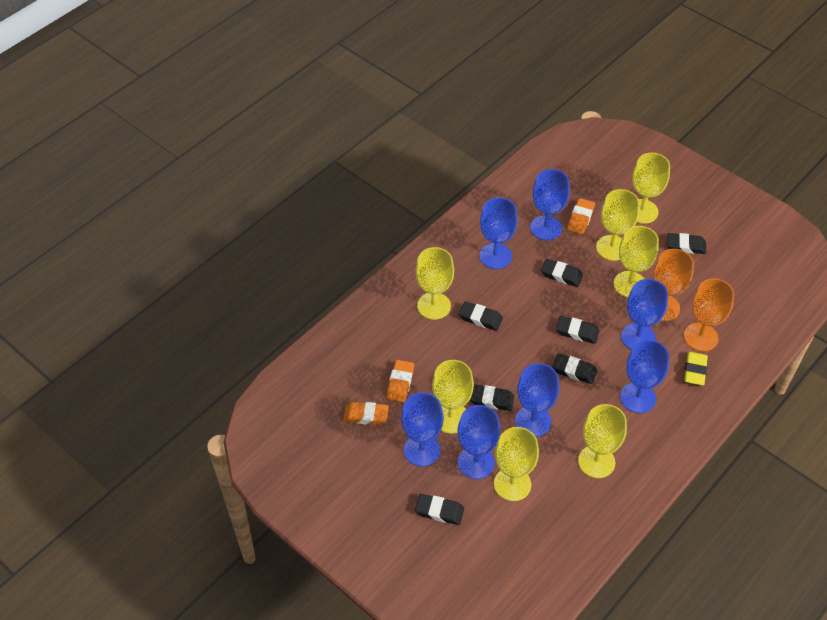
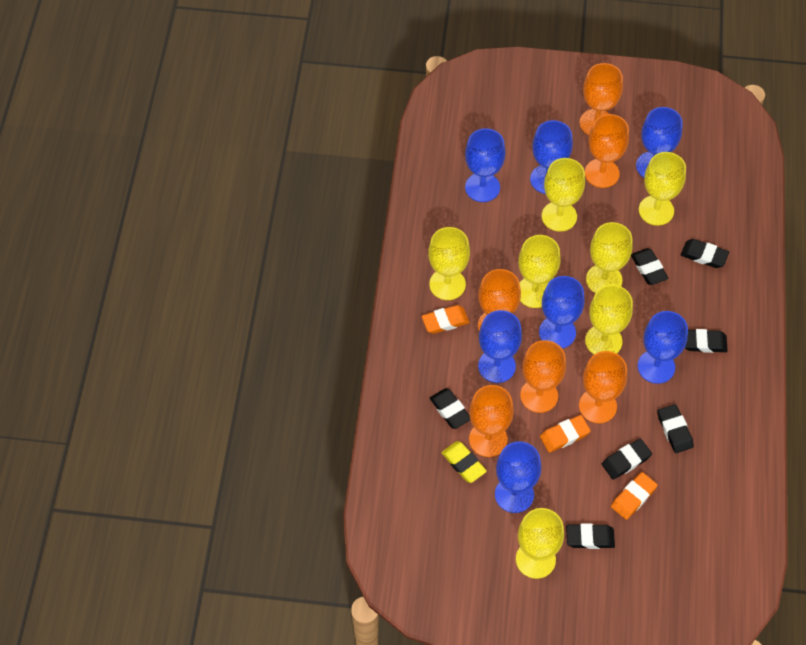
orange goblet: [653,249,694,321] [684,278,734,351] = 2 -> [469,385,514,457] [478,269,521,331] [520,340,566,413] [579,351,627,423] [580,63,623,135] [585,114,629,188] = 6

